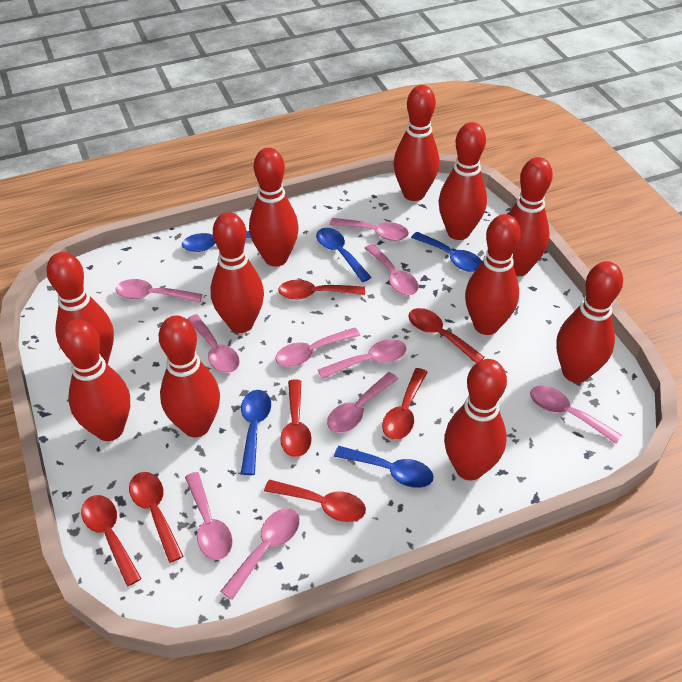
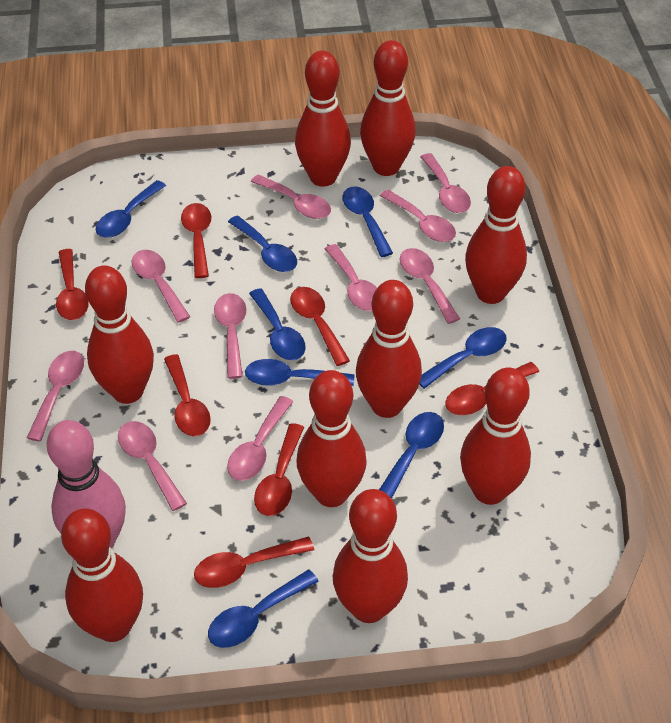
blue spoon: [182,231,251,252] [241,390,271,475] [316,228,372,282] [334,446,433,488] [411,232,482,272] = 5 -> [96,180,166,238] [208,569,319,648] [228,215,297,272] [245,359,354,386] [249,288,306,360] [342,186,393,257] [379,412,444,499] [419,327,507,389] = 8
pink bowling pin: none = 0 -> [47,420,126,548] = 1
red bowling pin: [46,252,114,364] [60,319,130,441] [159,316,220,437] [211,212,264,333] [249,148,299,267] [393,85,439,201] [439,122,487,240] [444,359,507,480] [465,214,521,335] [508,157,553,276] [556,261,623,383] = 11 -> [61,508,143,642] [85,265,154,404] [295,51,351,187] [296,370,367,507] [333,489,408,623] [356,280,422,418] [360,40,415,176] [460,367,531,505] [465,166,527,304] = 9

